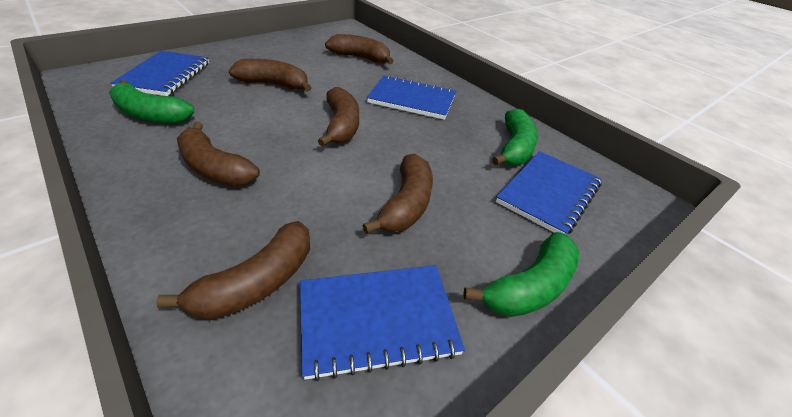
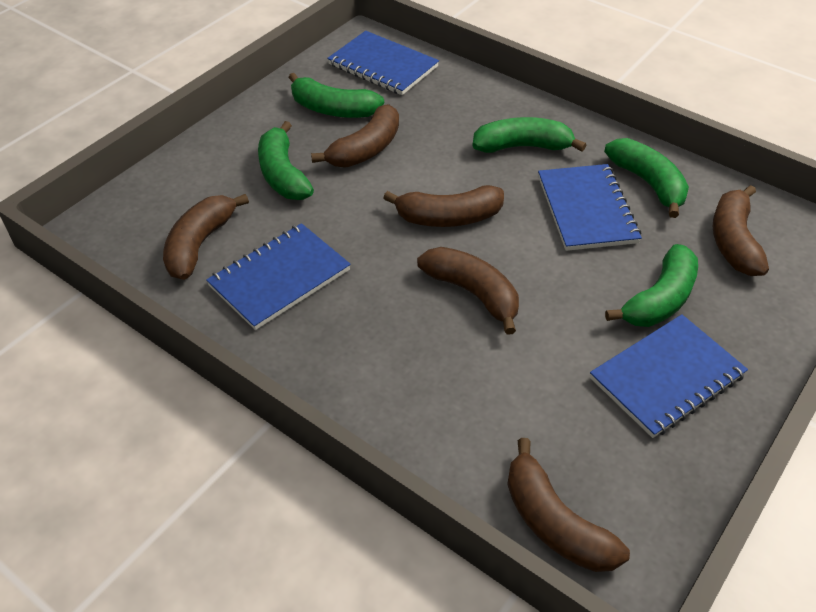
green banana: [109,80,195,123] [463,232,579,317] [492,109,538,165] = 3 -> [258,121,314,200] [288,73,384,118] [472,117,586,153] [604,138,689,218] [605,244,698,327] = 5

